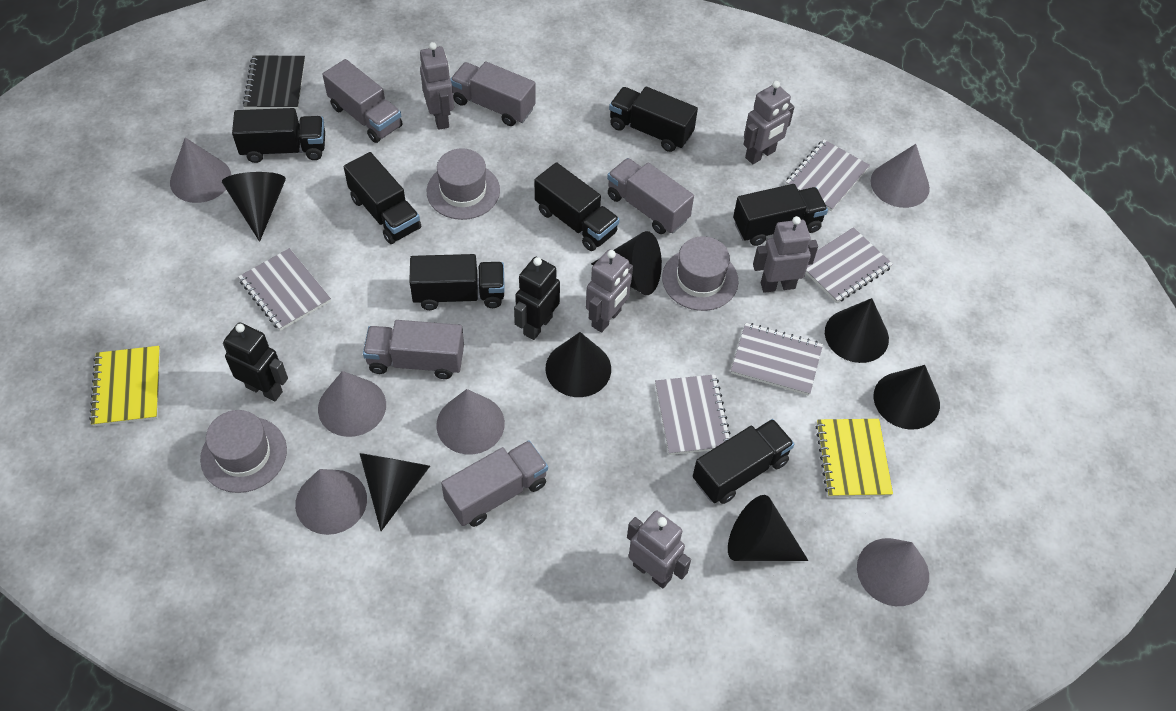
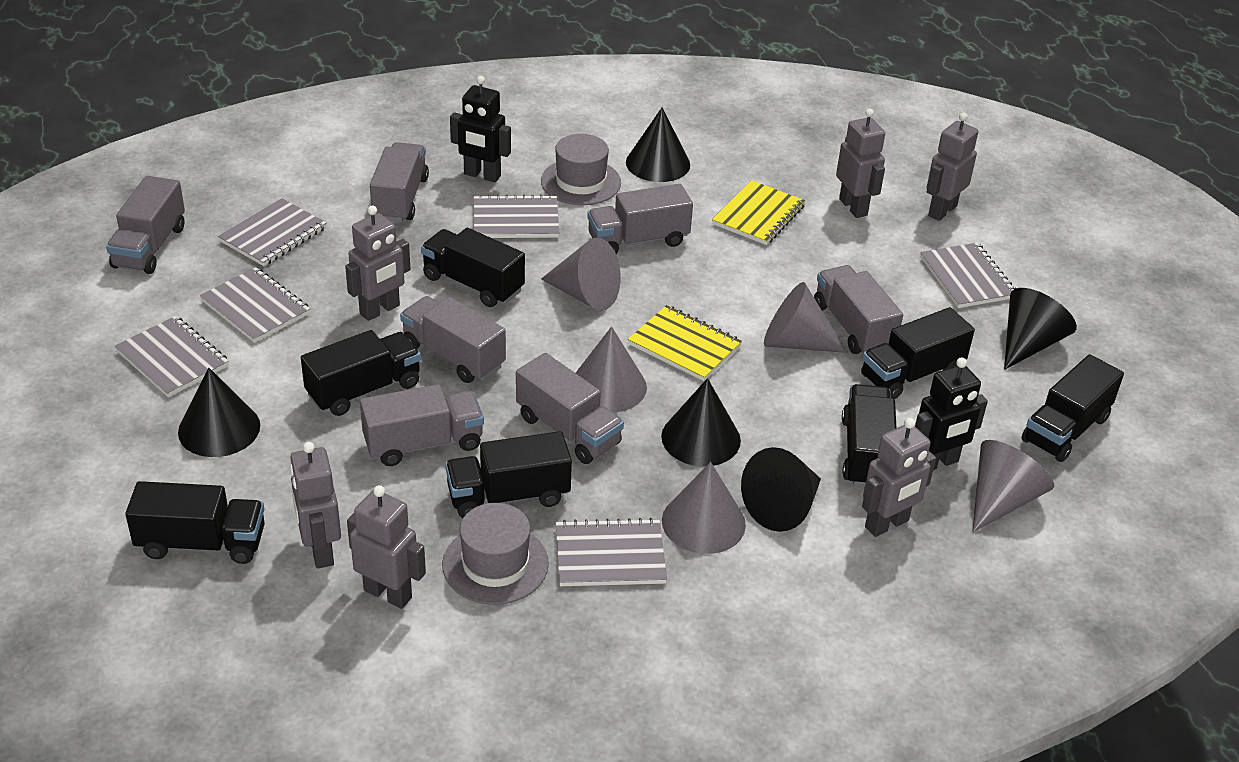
black cone: [222,172,286,242] [360,453,430,531] [545,332,611,397] [591,231,662,295] [728,495,809,561] [825,298,889,363] [873,365,940,430] = 7 -> [178,368,260,457] [626,108,690,182] [661,378,741,467] [741,447,821,532] [1004,288,1077,370] = 5
black notebook: [243,55,305,110] = 1 -> none = 0
grey cone: [170,138,231,203] [295,469,367,535] [318,371,386,437] [436,389,505,454] [857,538,929,606] [870,144,930,208] = 6 -> [541,237,621,311] [576,327,647,413] [662,462,746,554] [764,282,847,353] [972,440,1054,532] = 5
grey hat: [200,410,287,493] [427,148,500,220] [662,236,739,311] = 3 -> [442,503,549,605] [541,134,621,205] = 2
grey notebook: [238,248,331,331] [655,374,731,455] [731,323,823,396] [786,140,870,211] [806,227,893,303] = 5 -> [115,316,229,397] [200,267,310,343] [218,198,327,266] [474,194,559,238] [556,518,667,586] [920,243,1016,308] = 6
grey robot: [420,42,454,130] [586,249,633,333] [627,511,691,588] [743,81,794,164] [753,216,818,293] = 5 -> [290,442,341,568] [345,206,410,321] [347,485,426,609] [836,108,885,218] [862,418,936,537] [926,112,978,221] = 6
grey truck: [322,59,403,143] [363,320,464,379] [441,441,548,527] [450,61,536,126] [607,158,694,234] = 5 -> [106,176,185,274] [360,384,484,466] [370,142,429,222] [400,296,506,383] [516,353,624,464] [587,184,693,254] [814,265,903,354] = 7

